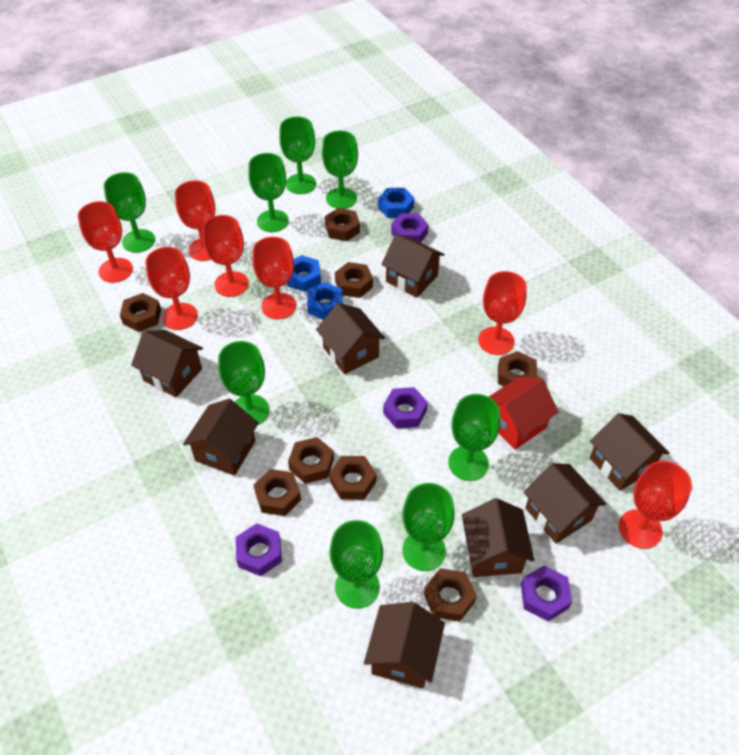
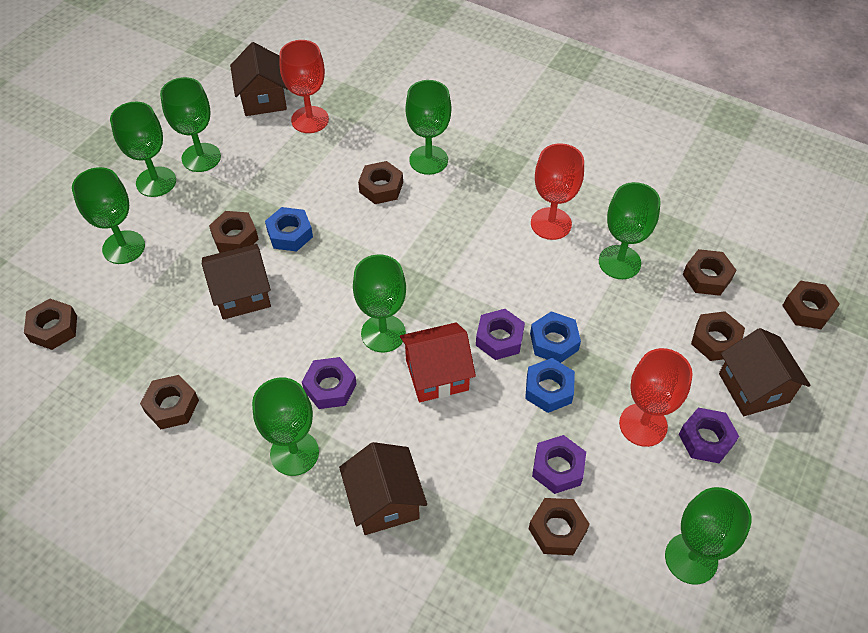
brown house: [131,330,203,398] [183,399,259,476] [316,303,385,374] [364,602,445,689] [381,234,445,298] [462,498,534,577] [524,463,606,544] [590,413,669,491] = 8 -> [202,244,271,320] [230,42,288,116] [339,442,427,535] [719,328,811,416] = 4
red goblet: [78,201,133,283] [145,247,198,330] [175,181,215,261] [202,215,249,297] [252,237,296,319] [478,271,527,355] [619,461,692,549] = 7 -> [279,40,329,133] [531,143,584,240] [619,348,693,447] = 3

